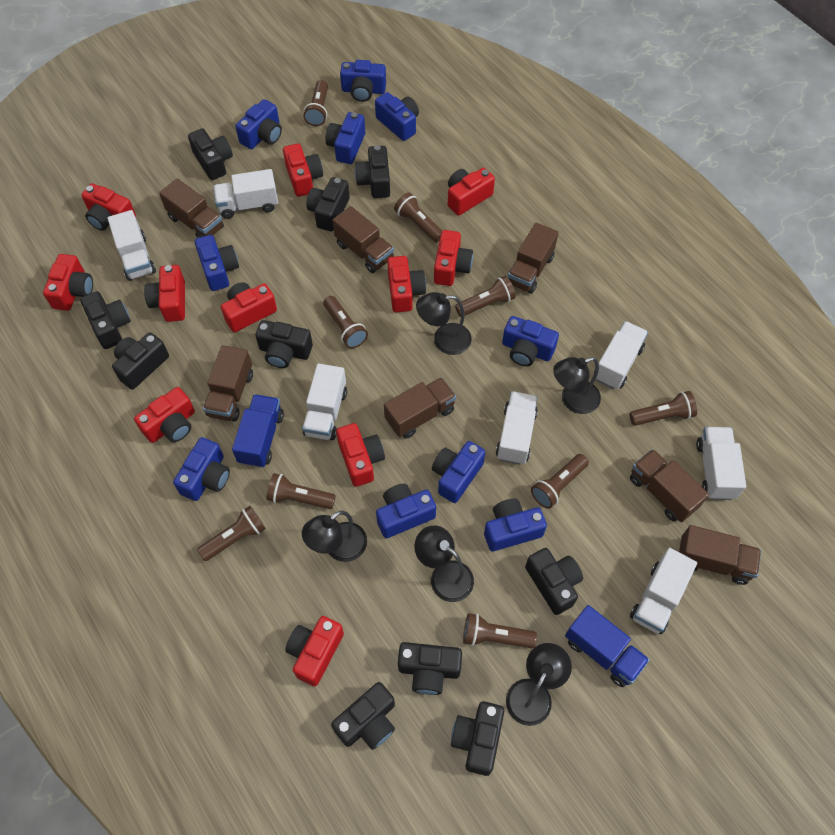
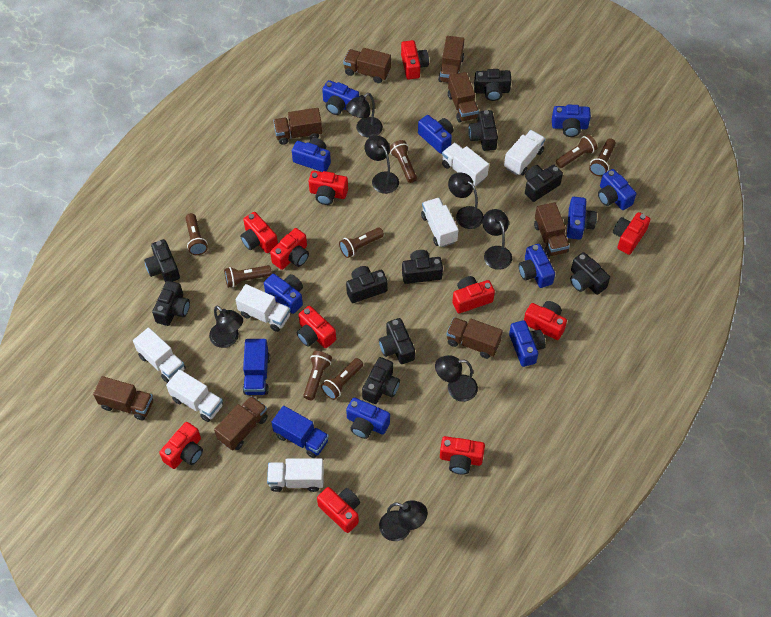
black lamp: [302,511,367,562] [414,525,474,602] [416,292,471,355] [506,643,572,726] [553,357,601,414] = 5 -> [209,306,243,348] [346,93,383,138] [365,135,399,194] [379,500,427,541] [435,355,478,402] [448,172,483,229] [482,209,512,270] = 7
brown flashlight: [197,506,266,561] [266,473,336,509] [303,80,328,126] [323,296,368,348] [394,193,442,242] [455,276,516,317] [463,613,537,648] [531,454,589,509] [630,391,697,426] = 9 -> [185,213,208,255] [224,265,272,288] [303,351,332,400] [321,358,363,400] [339,227,384,258] [390,140,417,183] [556,134,598,168] [589,138,616,176] = 8
brown truck: [159,179,224,238] [203,345,253,421] [333,206,394,273] [384,377,456,439] [507,223,559,294] [630,449,709,522] [679,525,761,585] = 7 -> [93,376,153,420] [214,396,268,451] [273,108,322,145] [343,48,391,83] [438,36,464,83] [446,317,503,359] [448,72,479,123] [534,202,570,257] = 8

